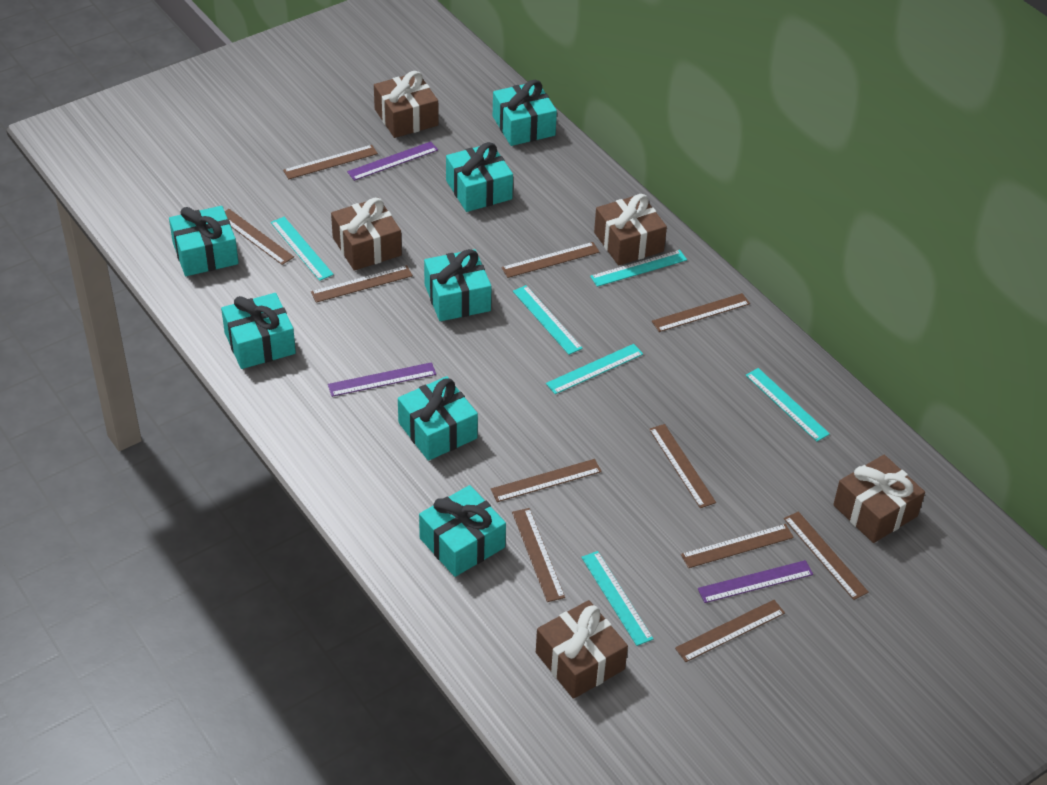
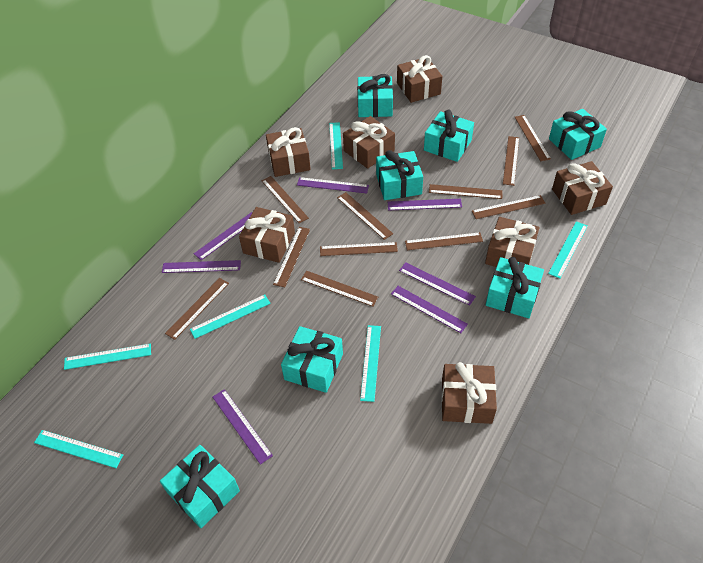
brown gift: [331,198,402,271] [374,71,439,138] [536,600,628,699] [594,194,667,266] [833,455,925,543] = 5 -> [239,207,295,263] [266,127,311,177] [343,116,395,169] [397,55,442,103] [441,362,497,424] [485,217,540,267] [552,161,613,215] = 7
purple ruler: [328,362,436,397] [347,142,438,181] [698,560,813,603] = 3 -> [162,260,241,273] [194,212,252,260] [213,389,273,465] [297,177,369,193] [388,199,462,211] [391,286,468,333] [399,262,476,306] = 7

